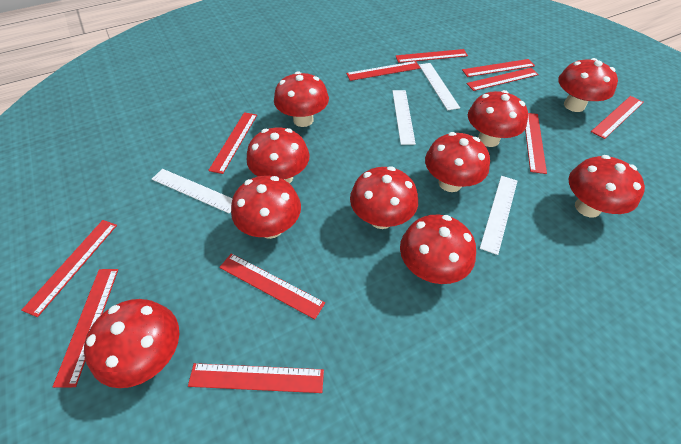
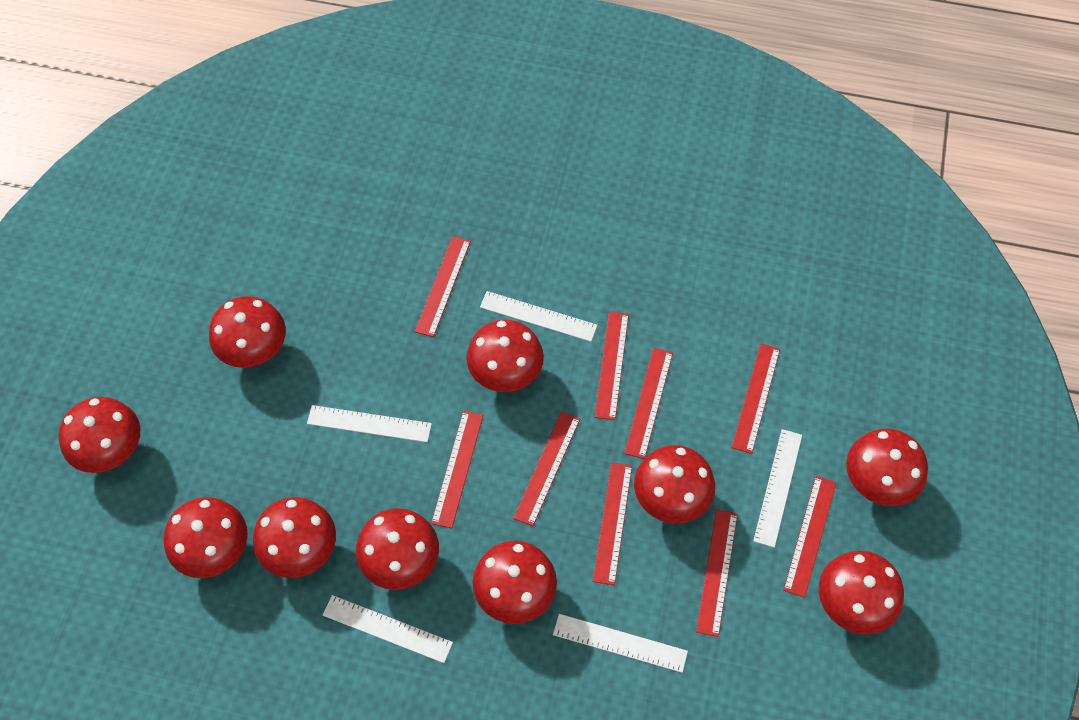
red ruler: [21,220,117,317] [53,269,118,388] [188,363,324,393] [208,112,257,174] [219,253,325,319] [346,61,420,81] [396,49,468,63] [462,59,535,77] [467,68,539,91] [525,113,547,174] [591,96,644,139] = 11 -> [415,236,471,337] [431,411,483,528] [513,411,580,526] [593,462,632,585] [595,311,629,420] [624,348,673,459] [696,510,738,637] [731,344,780,454] [783,476,837,598] = 9
white ruler: [152,169,233,213] [392,90,416,145] [419,63,460,111] [480,176,517,255] = 4 -> [307,405,432,442] [323,595,453,663] [480,291,597,342] [553,614,688,673] [753,429,802,548] = 5

